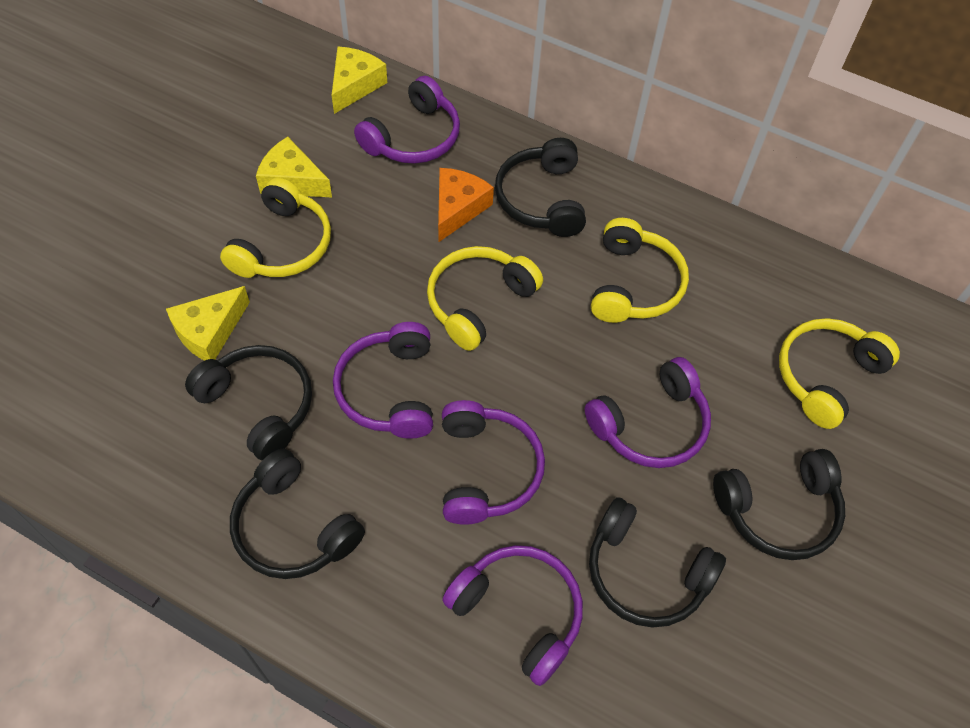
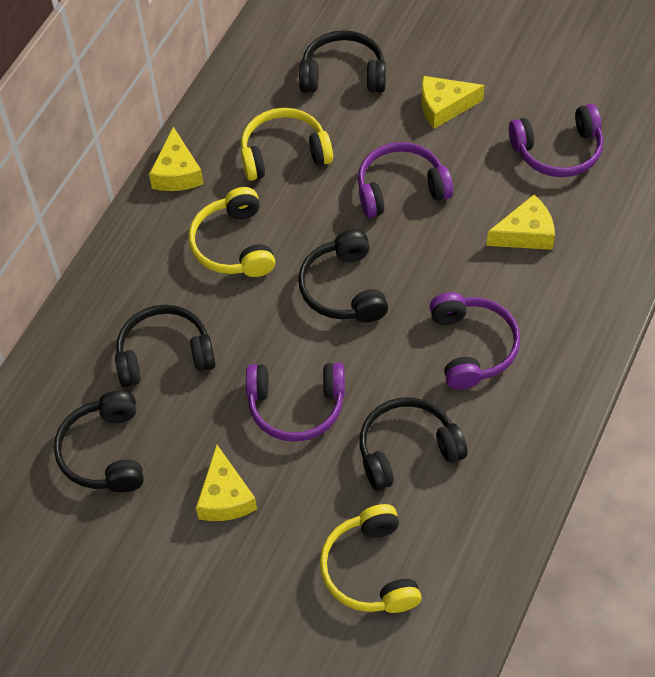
orange cheese: [438,168,494,242] = 1 -> none = 0
purple headphones: [333,322,433,439] [354,76,460,164] [442,400,545,525] [443,545,583,686] [584,357,711,468] = 5 -> [246,363,345,442] [358,142,453,218] [430,292,520,390] [509,104,603,177] = 4
yellow cheese: [166,286,250,361] [256,137,332,197] [332,47,387,114] = 3 -> [149,127,204,191] [196,444,257,521] [421,76,484,129] [486,195,555,250] = 4
yellow headphones: [220,178,331,278] [427,246,543,351] [591,218,689,323] [779,318,900,429] = 4 -> [189,187,275,277] [241,108,333,181] [320,504,422,613] = 3

